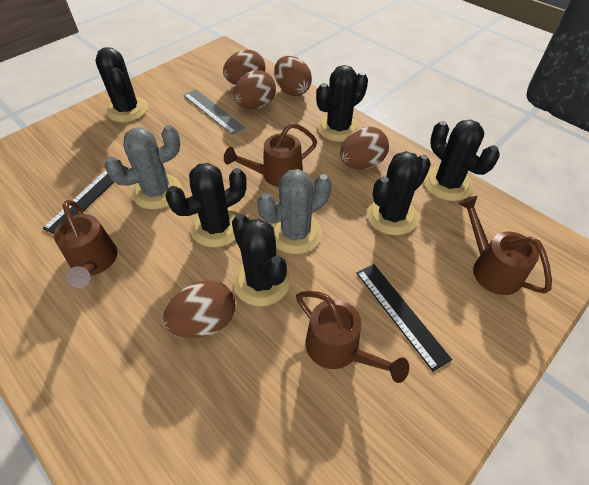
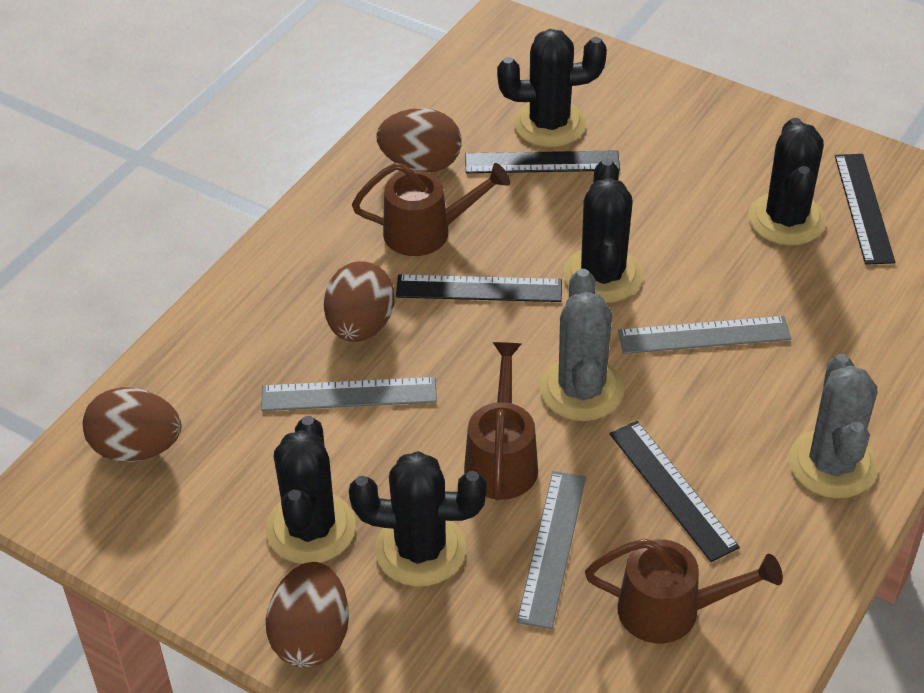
black cactus: [95,47,148,122] [165,163,247,248] [232,214,291,306] [316,65,368,142] [367,151,431,235] [424,120,500,201] = 6 -> [266,416,356,564] [349,451,486,587] [497,29,607,147] [563,159,643,303] [748,118,826,245] = 5
black ruler: [42,166,128,234] [356,264,452,372] = 2 -> [396,275,562,302] [465,150,620,173] [610,421,740,562] [835,154,895,265] = 4
brown egg: [163,280,235,338] [223,50,265,85] [233,70,276,109] [274,56,312,96] [340,127,389,169] = 5 -> [82,387,181,462] [266,562,349,667] [324,261,395,342] [376,108,462,172] = 4
brown watering can: [54,200,117,288] [224,123,317,187] [296,291,409,383] [458,196,552,295] = 4 -> [352,163,510,256] [464,342,538,500] [585,539,783,643] = 3
grey ruler: [183,89,245,135] = 1 -> [261,377,437,411] [517,471,586,629] [618,316,791,354] = 3

